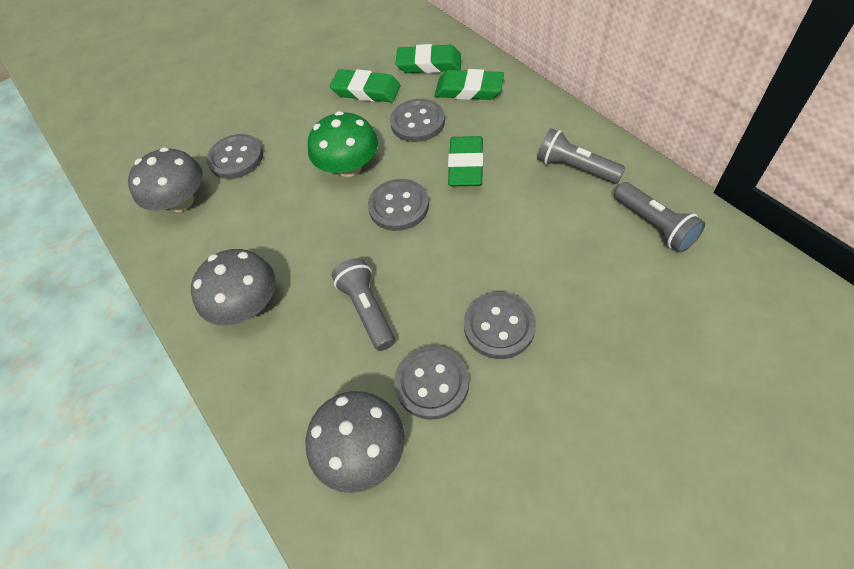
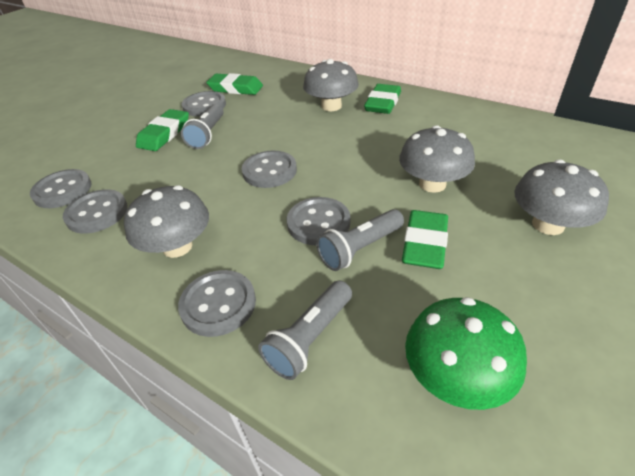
grey button: [207,134,263,179] [368,179,429,231] [390,99,445,142] [394,346,469,420] [464,292,536,359] = 5 -> [30,169,92,208] [63,189,128,234] [178,270,256,337] [182,91,226,117] [242,150,297,188] [287,197,350,245] = 6
grey mushroom: [128,147,203,212] [191,249,276,325] [306,391,405,493] = 3 -> [124,185,209,258] [303,59,359,111] [399,125,475,193] [515,159,609,235] = 4

